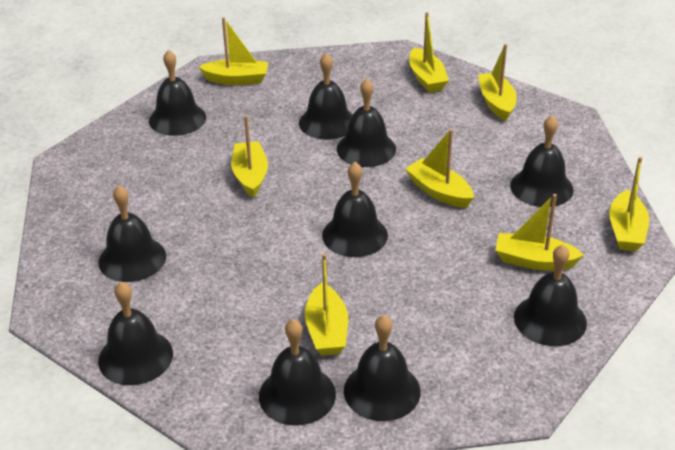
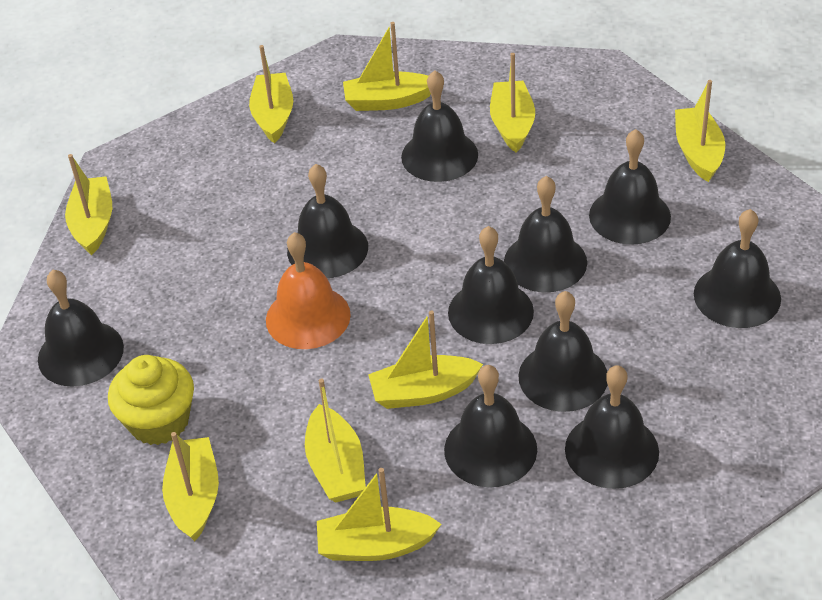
orange bell: none = 0 -> [266,232,351,349] = 1
yellow boat: [199,17,268,85] [231,115,268,198] [305,253,348,355] [405,129,474,208] [409,12,449,93] [478,44,517,121] [495,194,584,271] [609,157,649,251] = 8 -> [65,154,112,255] [162,432,219,541] [249,45,293,143] [305,378,366,502] [317,468,442,561] [343,22,431,111] [368,310,483,409] [490,53,535,153] [675,80,725,182] = 9
yellow cupcake: none = 0 -> [108,355,194,445] = 1

